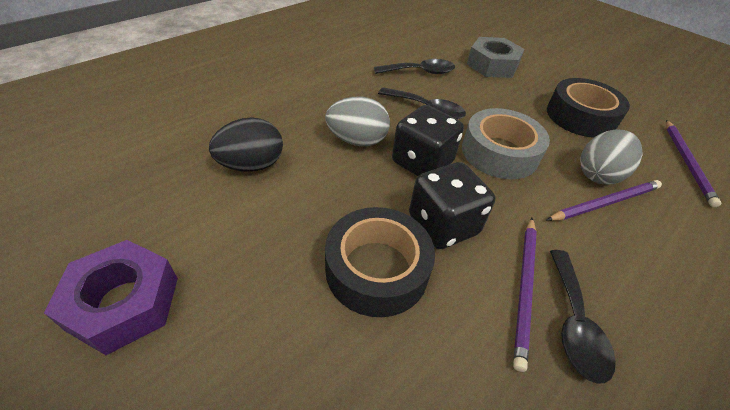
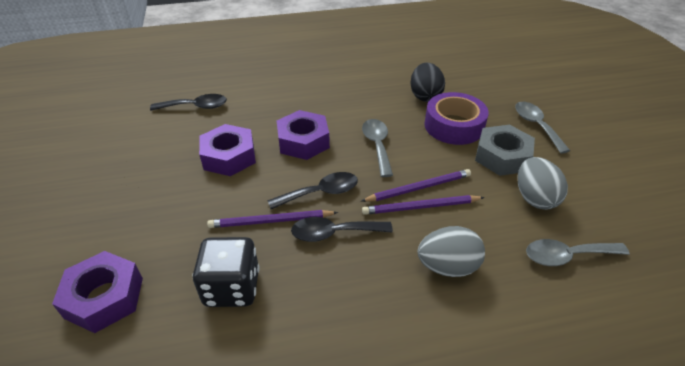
black dice: [392,105,464,176] [409,162,496,249] = 2 -> [192,237,260,307] = 1
black tape: [325,207,435,317] [547,78,630,138] = 2 -> none = 0
grey spoon: none = 0 -> [362,119,393,177] [515,102,570,154] [526,239,629,266] = 3
grey tape: [462,108,550,179] = 1 -> none = 0
purple nut: [44,240,178,355] = 1 -> [52,251,143,333] [199,124,256,176] [277,110,330,160] = 3
purple tape: none = 0 -> [424,92,489,145] = 1

